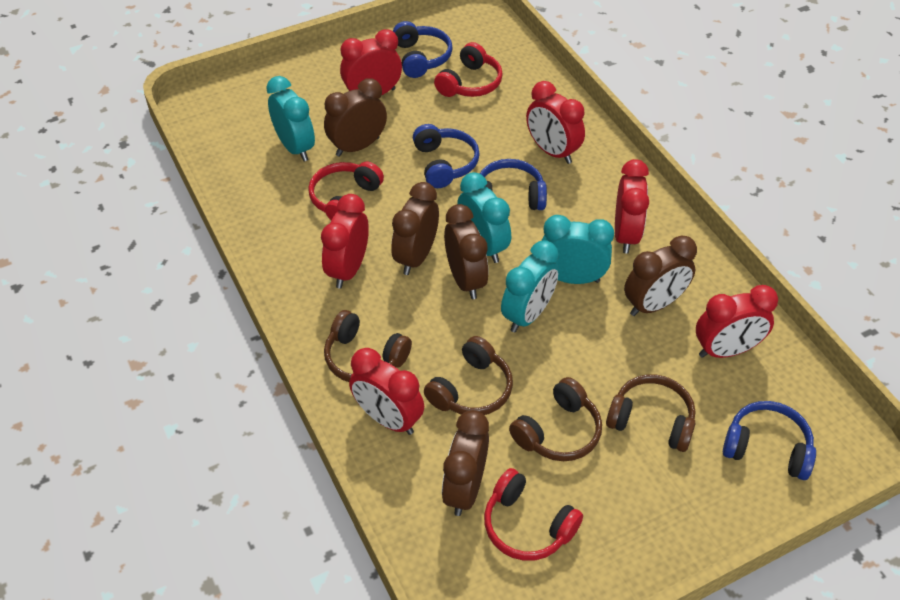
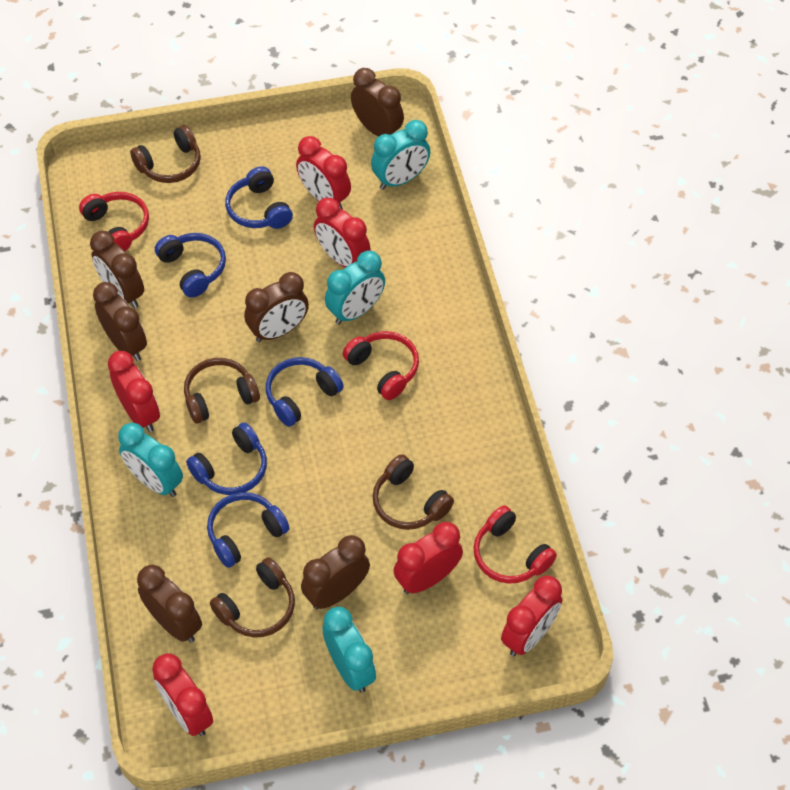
blue headphones: [393,21,453,78] [413,124,480,188] [480,159,547,210] [723,401,816,480] = 4 -> [155,233,226,298] [186,422,267,495] [207,492,289,568] [225,166,293,229] [266,357,344,427] = 5
brown clock: [324,78,387,156] [391,182,439,275] [442,410,489,516] [444,204,489,299] [624,235,697,316] = 5 -> [90,231,144,308] [93,282,147,361] [137,565,202,643] [244,272,309,342] [301,535,370,609] [351,68,404,136] = 6

